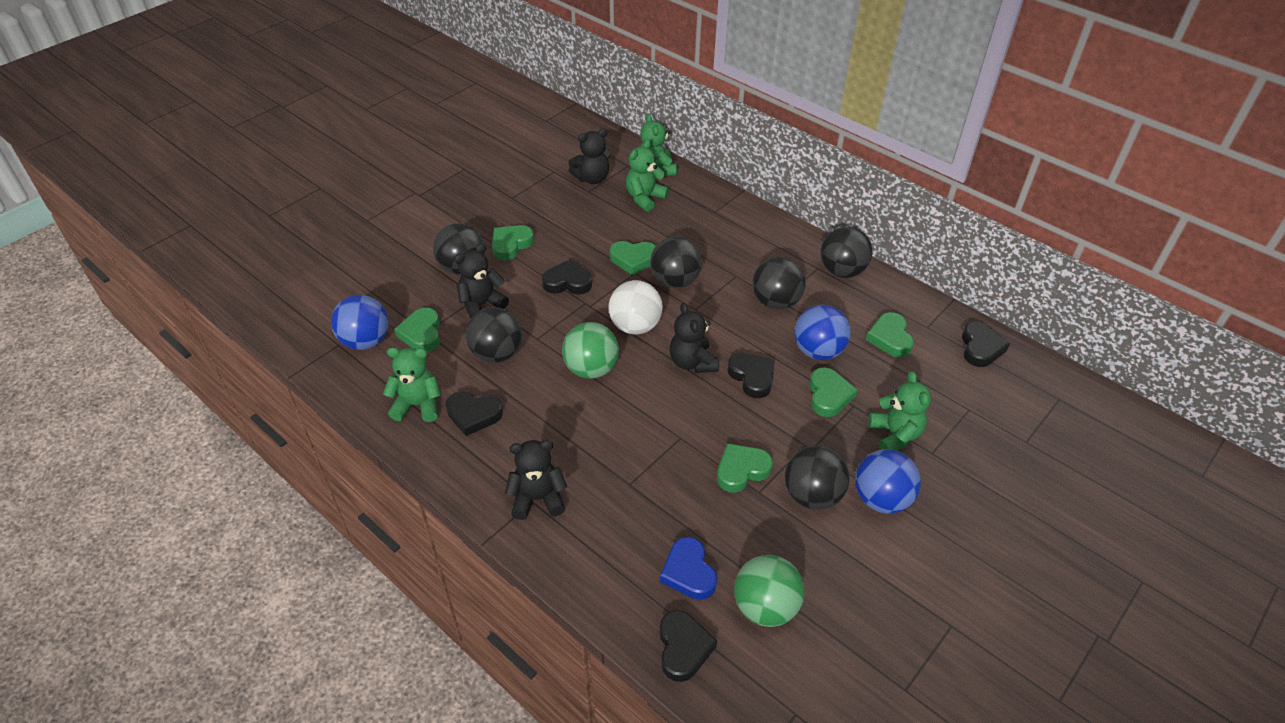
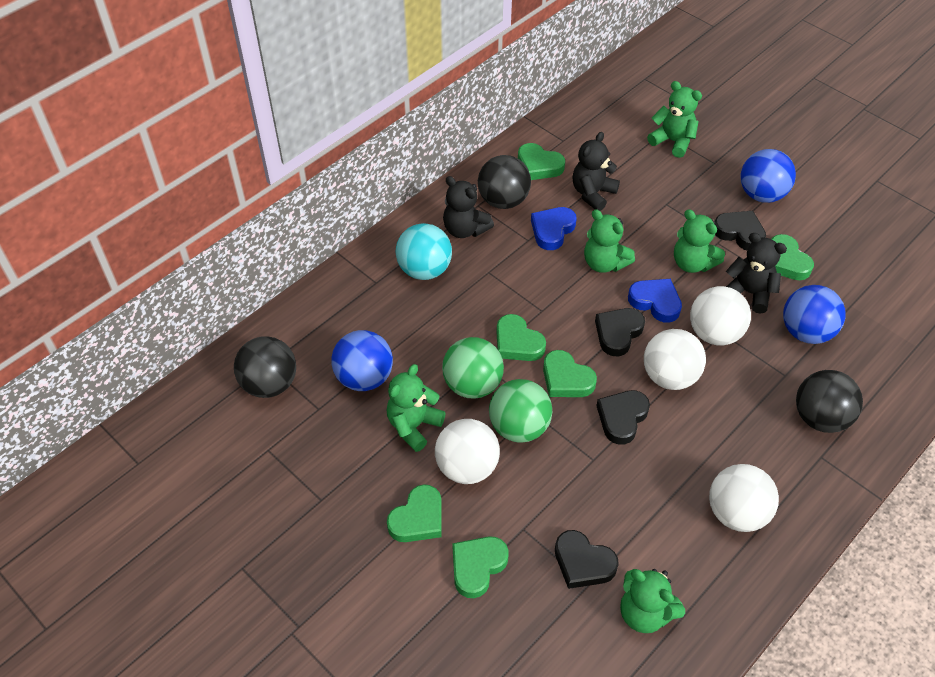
black ball: [433,223,485,275] [466,307,522,363] [650,236,702,288] [752,257,806,310] [785,446,850,510] [820,227,872,278] = 6 -> [234,336,296,398] [478,155,531,209] [796,370,863,433] = 3
black heart: [446,391,503,436] [542,259,592,295] [659,610,717,682] [728,353,775,398] [962,322,1010,367] = 5 -> [555,530,619,589] [595,308,645,356] [596,390,650,445] [715,211,766,250] = 4
black teddy bear: [454,244,509,319] [505,440,567,520] [568,128,610,184] [670,303,719,373] = 4 -> [443,176,494,238] [572,132,620,211] [726,233,787,314] = 3
blue heart: [660,537,717,600] = 1 -> [531,207,577,250] [628,279,682,323] = 2
green teddy bear: [383,347,441,422] [626,140,669,212] [640,114,677,176] [868,371,931,451] = 4 -> [387,364,446,452] [584,210,635,273] [620,569,685,633] [647,81,702,158] [674,209,725,273] = 5
turquoise ball: none = 0 -> [396,223,452,280] = 1
white ball: [609,280,663,335] = 1 -> [435,419,500,484] [644,329,706,390] [690,286,751,345] [709,464,779,532] = 4

